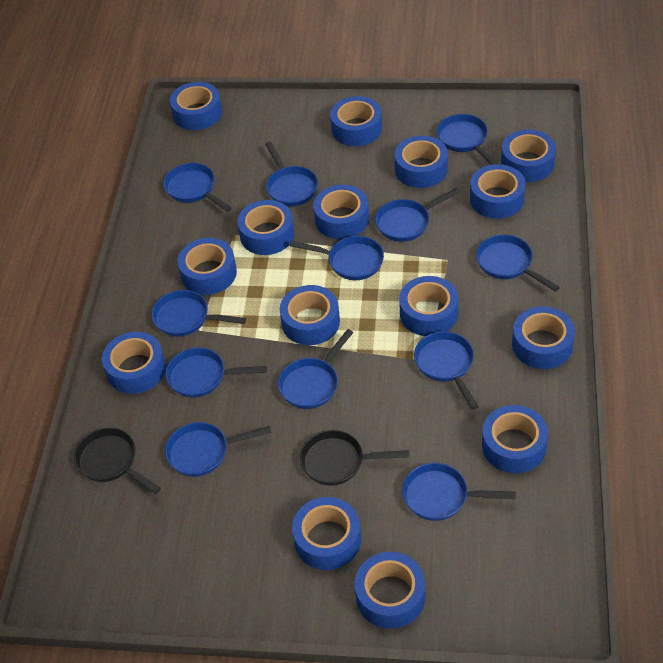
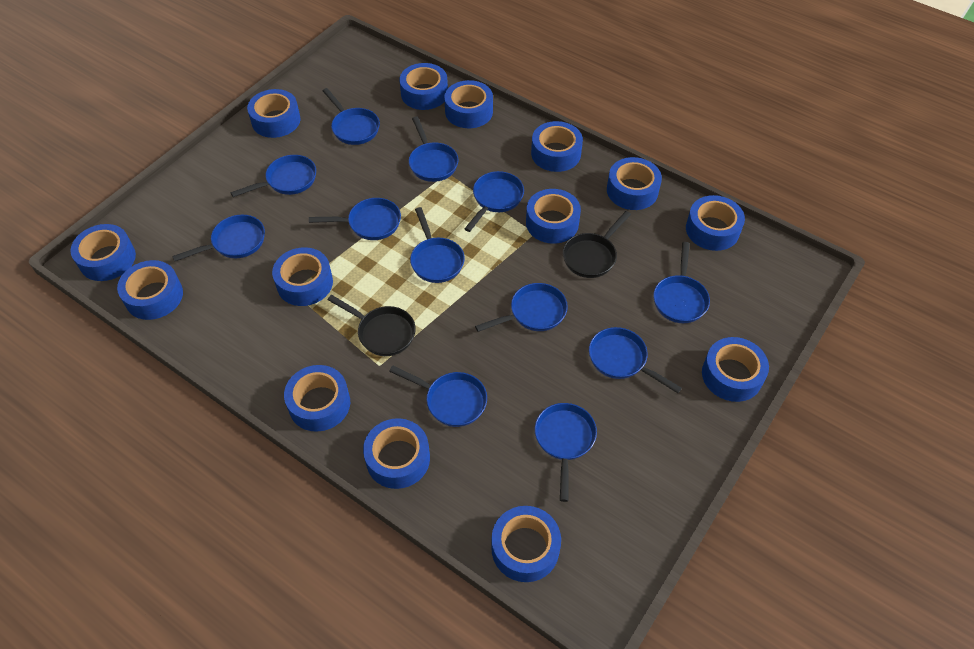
blue tape: [102,332,166,394] [170,82,222,130] [177,238,237,295] [237,200,294,255] [280,285,340,345] [292,497,361,570] [313,185,369,239] [330,96,382,146] [355,552,426,629] [394,136,448,188] [399,276,459,336] [470,164,526,219] [482,405,548,473] [501,129,556,182] [512,306,575,369] = 15 -> [71,224,136,281] [117,260,183,320] [247,89,301,138] [272,247,333,306] [284,365,350,432] [363,418,430,489] [400,63,448,110] [444,80,493,128] [491,506,561,582] [526,189,581,244] [531,121,583,172] [607,157,662,210] [686,195,745,251] [702,337,769,402] = 14

